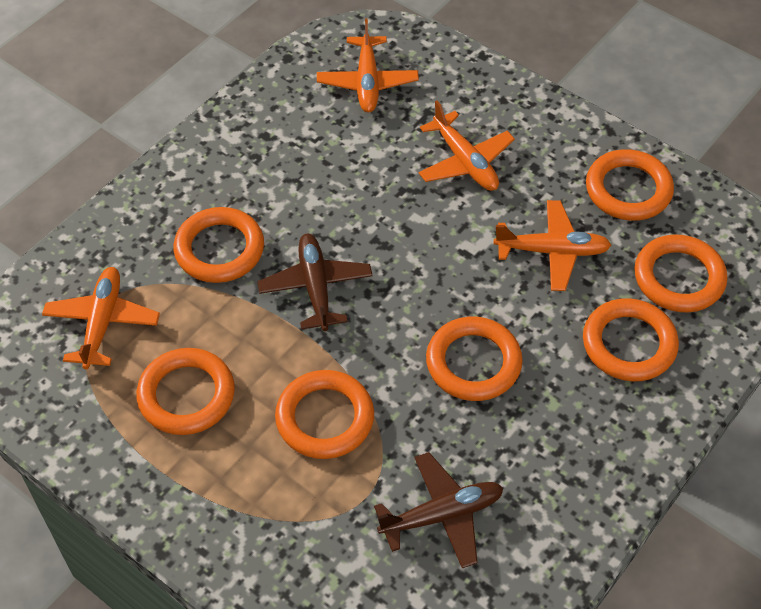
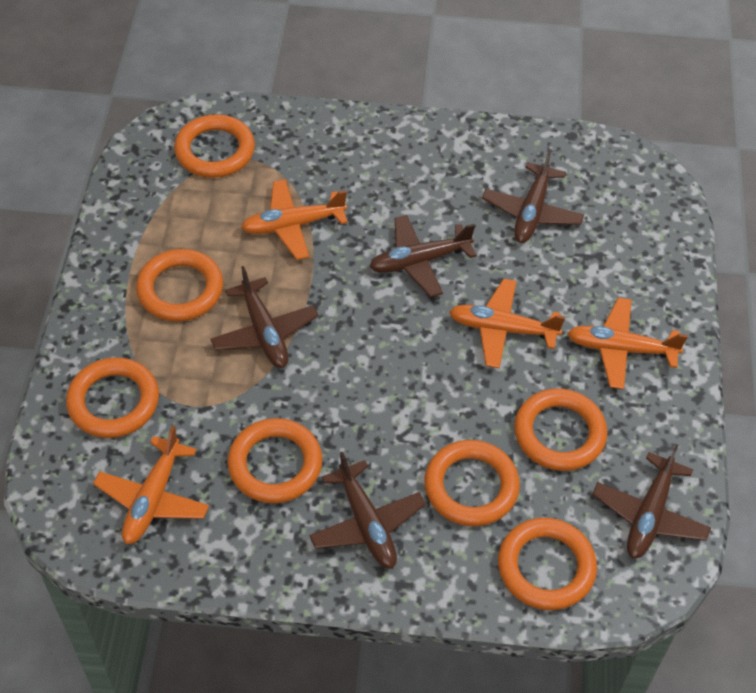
brown plane: [257,233,373,331] [374,452,503,568] = 2 -> [211,266,318,368] [309,452,426,569] [369,215,477,297] [482,150,584,243] [592,444,711,559] = 5

